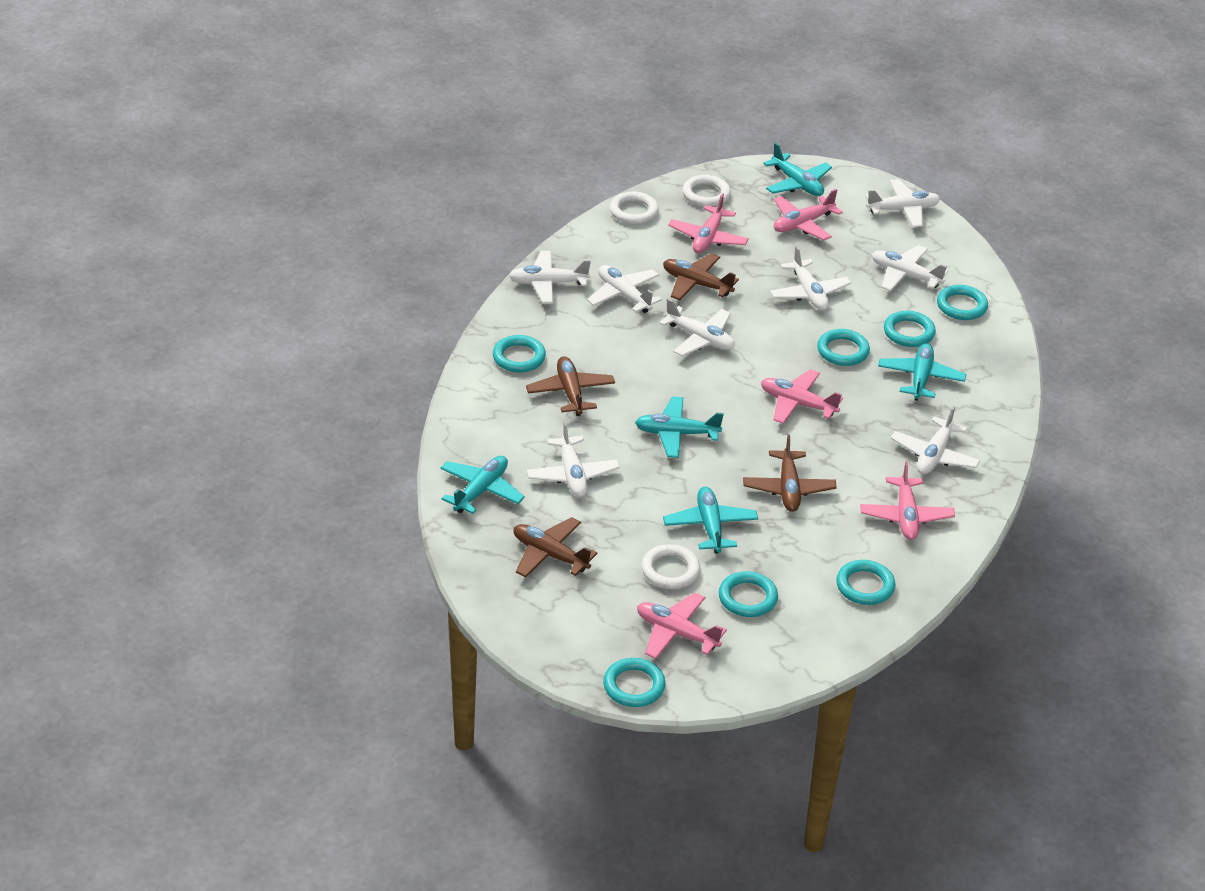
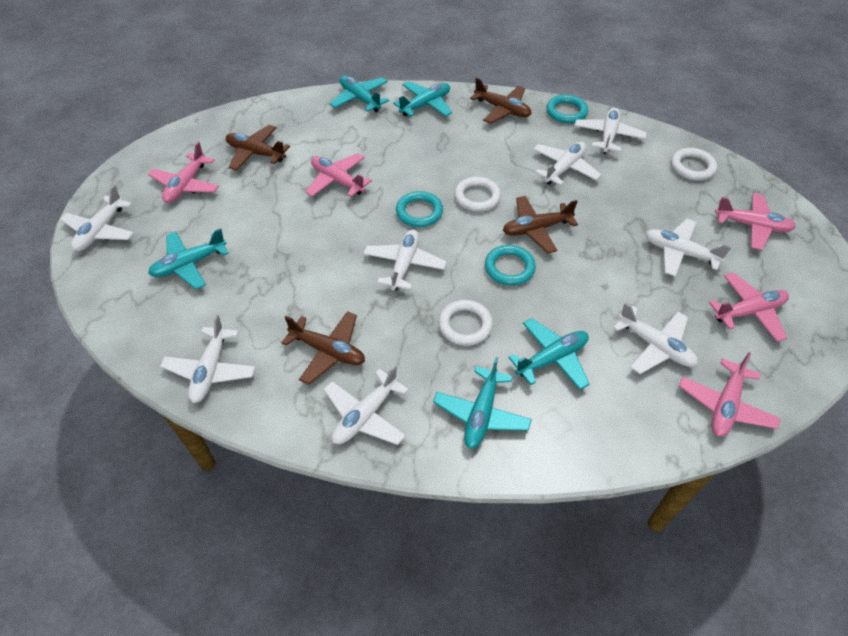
turquoise ring: [493,335,546,373] [603,658,665,707] [719,571,778,617] [817,329,870,366] [836,560,895,605] [884,311,936,347] [937,285,988,320] = 7 -> [396,191,443,227] [485,245,536,286] [546,95,588,124] = 3

